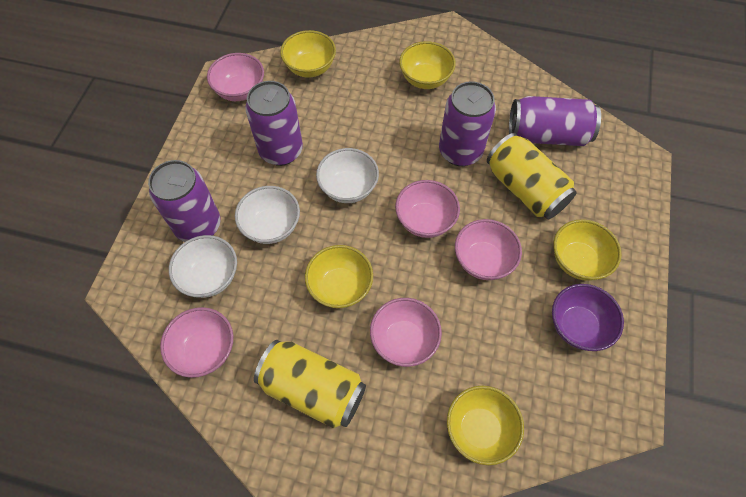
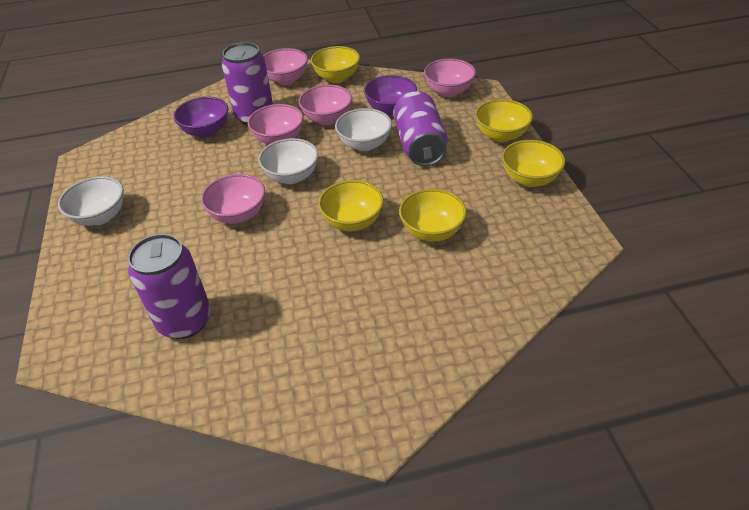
purple bowl: [552,284,624,351] = 1 -> [173,97,228,138] [364,75,417,115] = 2
purple can: [148,160,220,242] [245,81,303,166] [439,81,496,166] [509,96,601,146] = 4 -> [128,234,211,339] [222,42,273,126] [393,91,448,166] = 3
yellow can: [254,340,366,428] [487,133,577,219] = 2 -> none = 0

